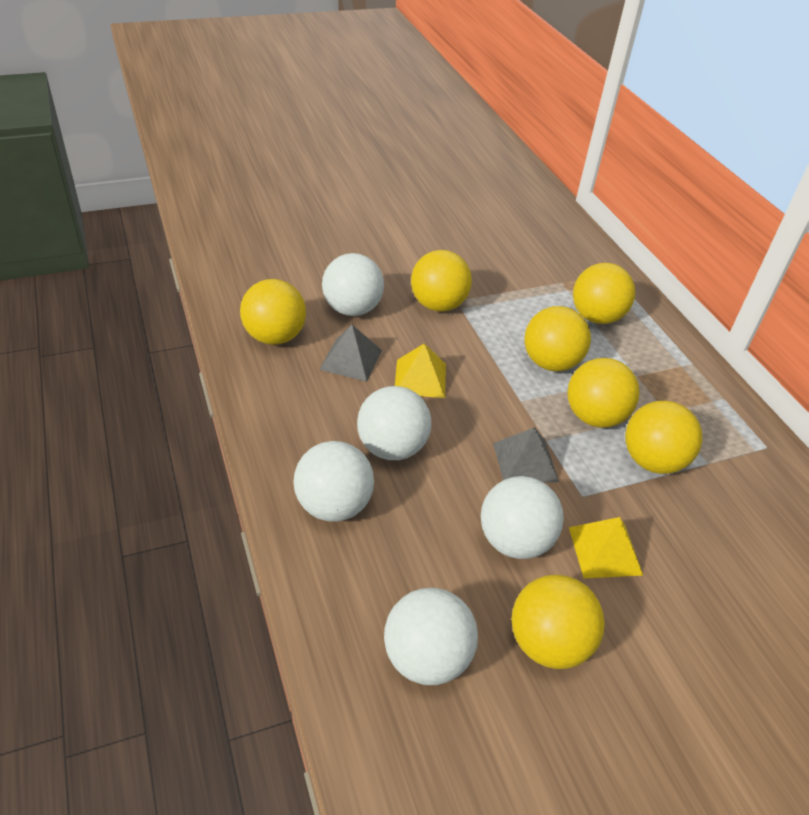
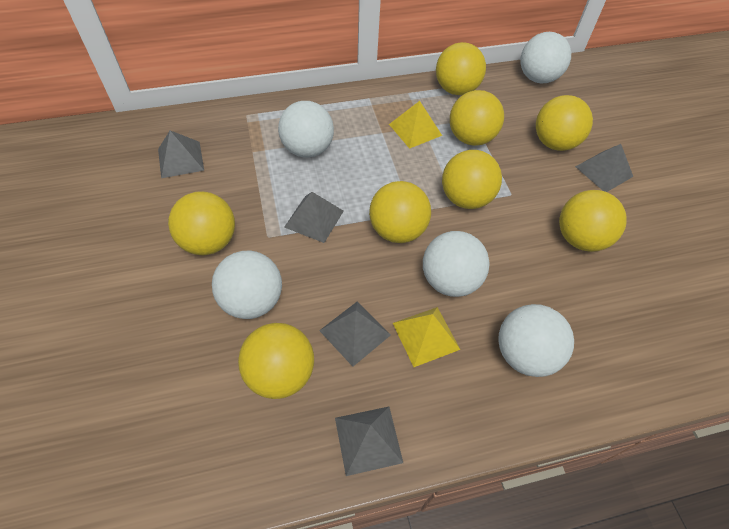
grey pyramid: [319,325,382,382] [493,427,559,483] = 2 -> [158,130,204,178] [284,192,344,243] [319,301,391,367] [335,407,403,476] [575,144,633,192] = 5
yellow ball: [240,279,306,345] [411,250,472,312] [511,575,605,669] [524,306,591,372] [567,358,639,428] [573,263,635,324] [625,401,702,474] = 7 -> [168,191,235,255] [238,323,314,399] [369,181,431,243] [436,42,486,95] [442,150,502,209] [450,90,504,146] [536,95,593,151] [559,190,627,252] = 8

